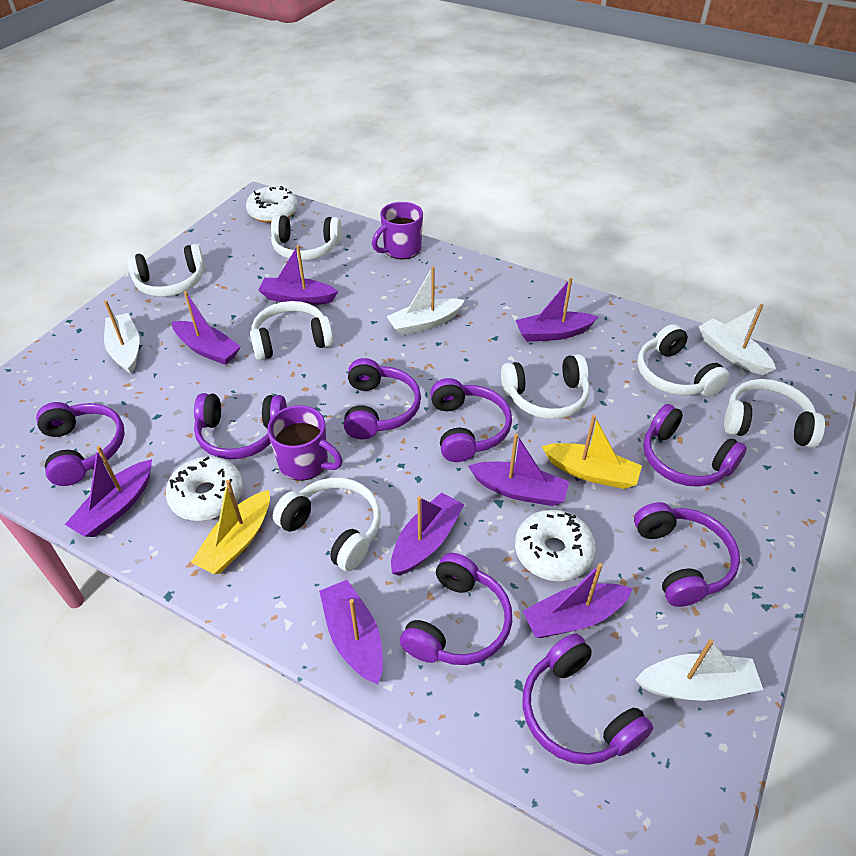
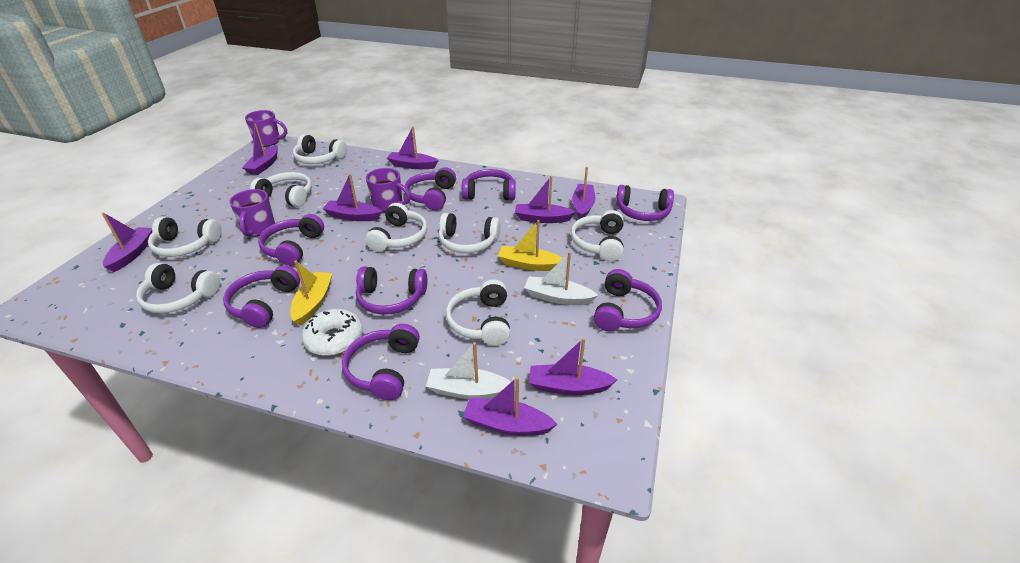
purple mug: [267,405,343,481] [372,202,423,259] = 2 -> [229,189,275,236] [245,110,287,147] [366,168,411,212] = 3
white boat: [104,300,140,374] [386,266,465,336] [635,639,763,701] [699,304,776,375] = 4 -> [426,342,515,399] [524,252,598,305] = 2
white donut: [166,456,243,521] [246,186,298,223] [515,509,596,581] = 3 -> [302,309,363,356] = 1
white headphones: [127,244,205,297] [250,301,333,360] [271,215,342,260] [273,478,381,571] [501,354,590,419] [638,324,730,396] [724,379,825,448] = 7 -> [136,263,220,313] [148,217,222,257] [250,172,312,207] [293,134,347,164] [365,203,427,252] [439,213,500,253] [446,279,510,346] [571,210,624,261] = 8

